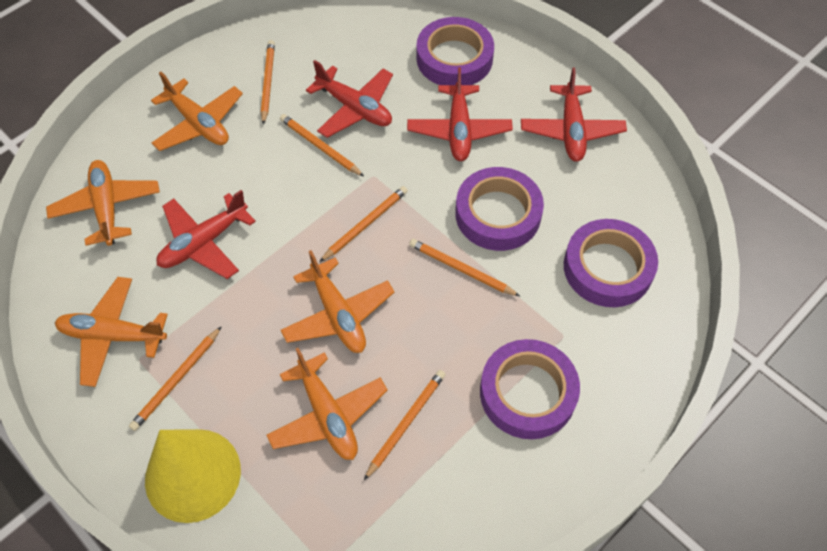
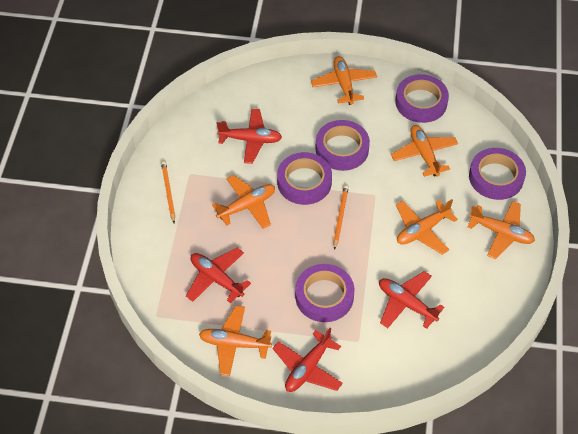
orange pencil: [129,326,222,431] [261,40,275,125] [280,114,364,176] [319,186,408,262] [364,370,446,480] [409,239,520,296] = 6 -> [161,161,175,223] [333,185,349,250] = 2
orange plane: [46,160,160,246] [55,277,168,387] [151,71,243,151] [266,348,388,460] [281,250,395,353] = 5 -> [199,306,272,376] [212,175,275,229] [311,56,377,105] [391,125,458,177] [396,199,458,255] [467,201,535,259] = 6
purple tape: [416,17,494,85] [455,167,544,251] [480,339,580,439] [564,219,658,307] = 4 -> [277,152,332,205] [295,264,354,322] [315,120,370,171] [395,74,449,123] [469,148,526,200] = 5
yellow cone: [145,429,241,523] = 1 -> none = 0

